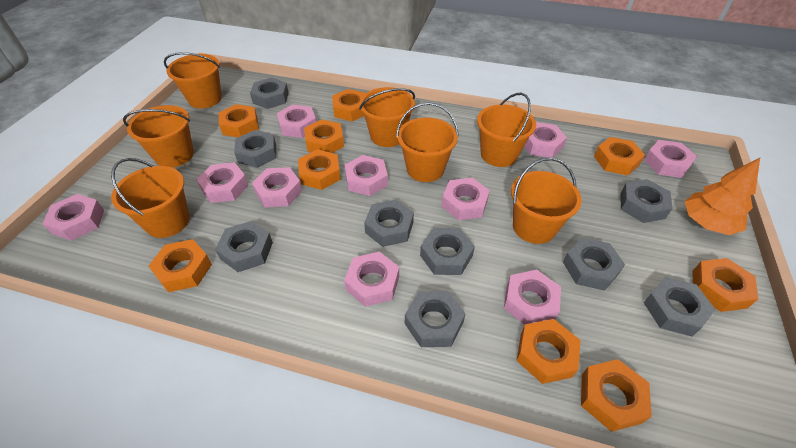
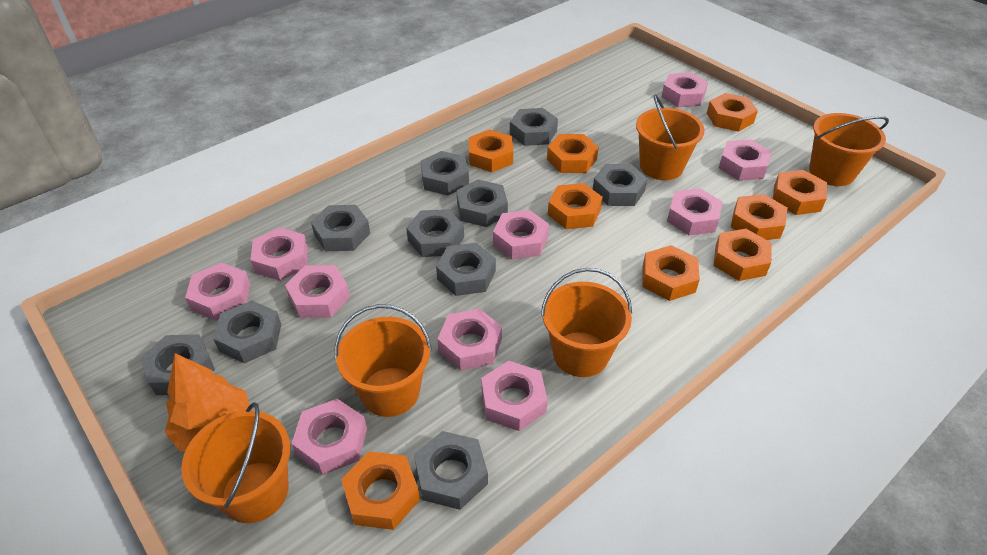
grey nut: [215,221,273,272] [234,130,276,168] [250,78,289,109] [364,200,414,247] [405,291,466,347] [420,228,475,275] [563,238,625,291] [620,179,673,223] [644,277,716,337] = 9 -> [140,334,215,395] [213,300,281,364] [311,205,370,251] [406,209,464,257] [414,431,488,510] [421,151,469,196] [436,243,496,296] [457,179,508,227] [510,108,558,146] [593,164,648,206] = 10
orange bucket: [111,158,190,238] [123,105,194,168] [164,52,222,109] [359,87,415,147] [396,102,459,182] [477,93,536,167] [511,158,582,244] = 7 -> [181,402,290,523] [335,304,432,417] [541,268,632,377] [636,95,705,180] [809,113,889,186] = 5

